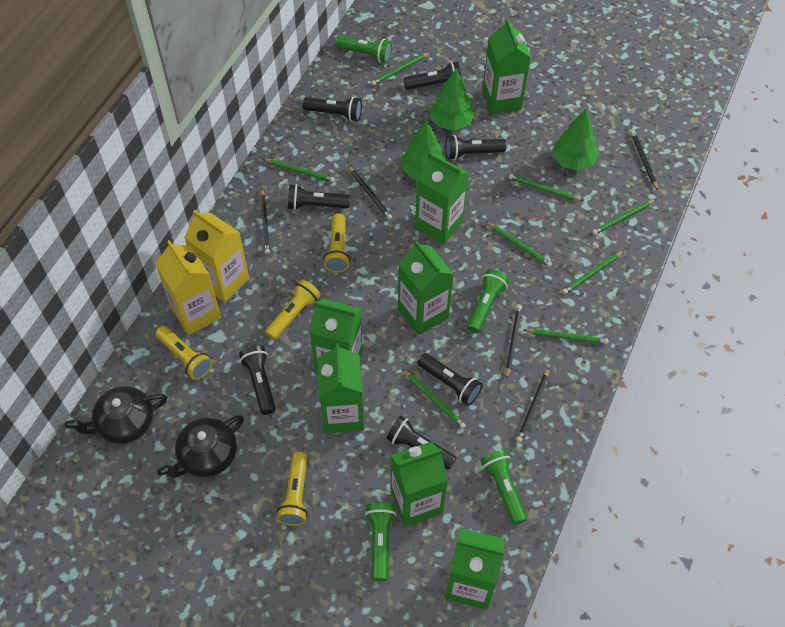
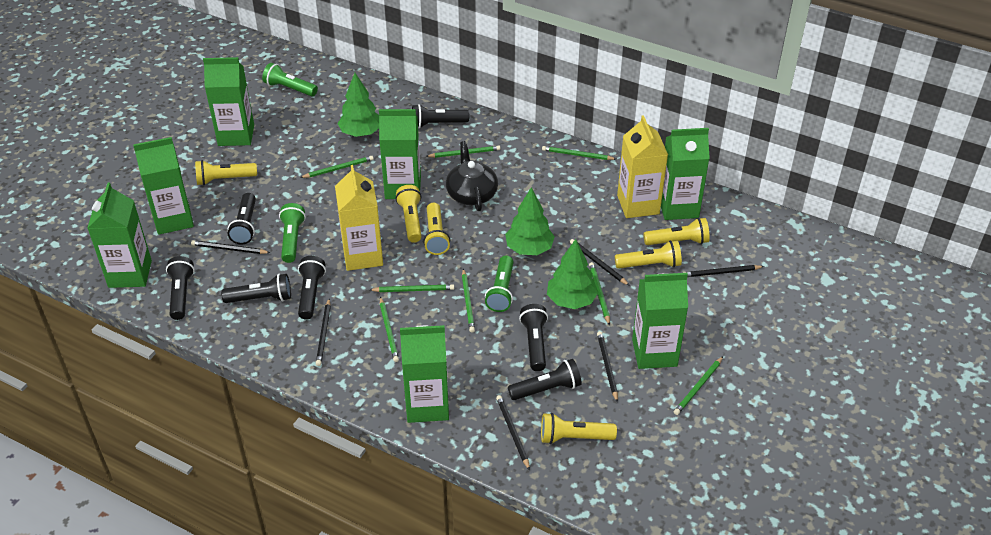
black pencil: [260,189,270,254] [348,166,392,220] [506,305,522,379] [516,368,549,442] [631,130,658,191] = 5 -> [191,240,270,254] [316,299,331,366] [496,395,530,470] [570,239,630,286] [597,331,618,402] [683,265,764,277] = 6
black teapot: [65,386,167,444] [157,415,244,478] = 2 -> [446,141,498,211] = 1
green flashlight: [335,36,392,63] [365,503,396,581] [467,269,509,333] [481,450,527,525] = 4 -> [262,63,318,96] [279,203,306,263] [485,255,513,312] = 3
yellow flashlight: [156,326,212,380] [265,279,321,340] [277,452,308,526] [323,213,350,273] = 4 -> [195,160,257,185] [396,185,422,243] [423,203,450,255] [541,413,617,444] [615,241,682,269] [643,218,710,245] = 6

